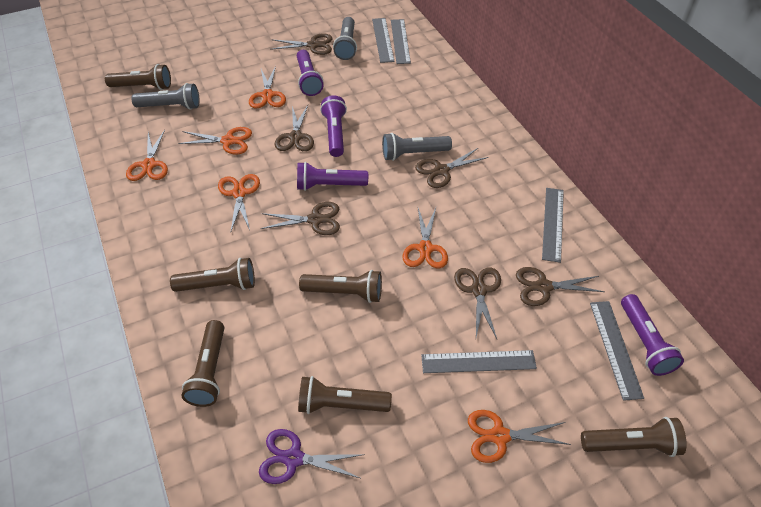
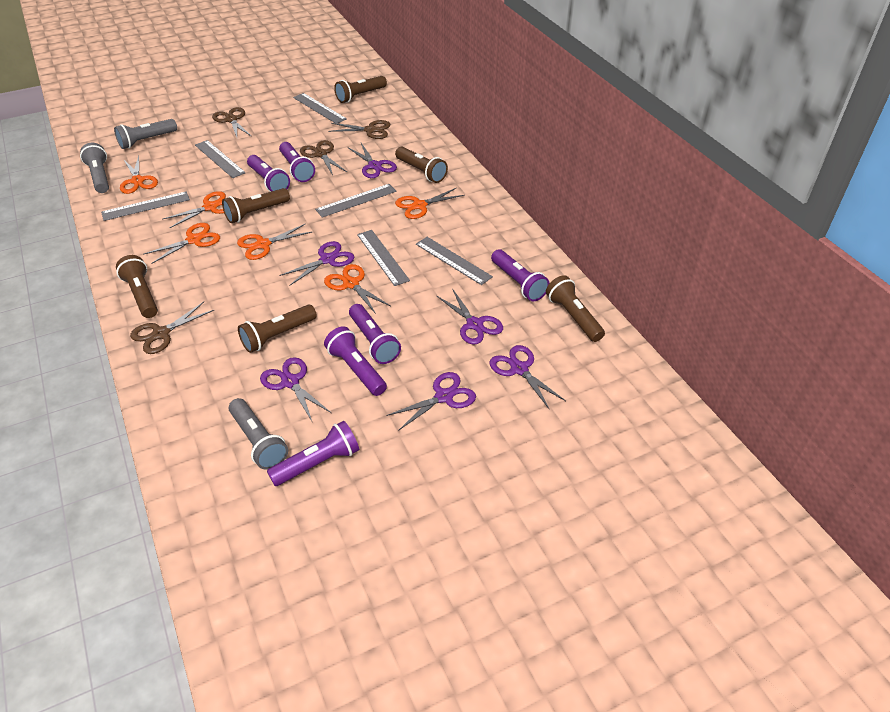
brown scissors: [261,202,340,235] [270,34,332,55] [274,105,314,151] [415,147,489,188] [454,267,501,339] [516,267,605,306] = 6 -> [130,302,214,354] [212,107,251,137] [300,140,347,175] [328,120,390,139] = 4
grey ruler: [372,18,394,63] [391,19,411,64] [421,350,537,373] [542,188,564,263] [590,301,644,401] = 5 -> [101,191,190,221] [195,140,246,178] [293,93,347,124] [315,184,396,218] [357,230,410,286] [416,237,493,285] = 6
purple flashlight: [297,50,323,96] [297,162,368,191] [320,95,347,157] [621,294,684,376] = 4 -> [247,155,290,192] [267,421,359,486] [279,142,315,182] [324,326,387,396] [349,304,401,364] [491,249,550,301] = 6
purple scissors: [259,429,365,484] = 1 -> [260,357,331,423] [279,241,355,286] [349,143,397,178] [387,372,476,431] [437,288,503,344] [490,345,566,410] = 6

